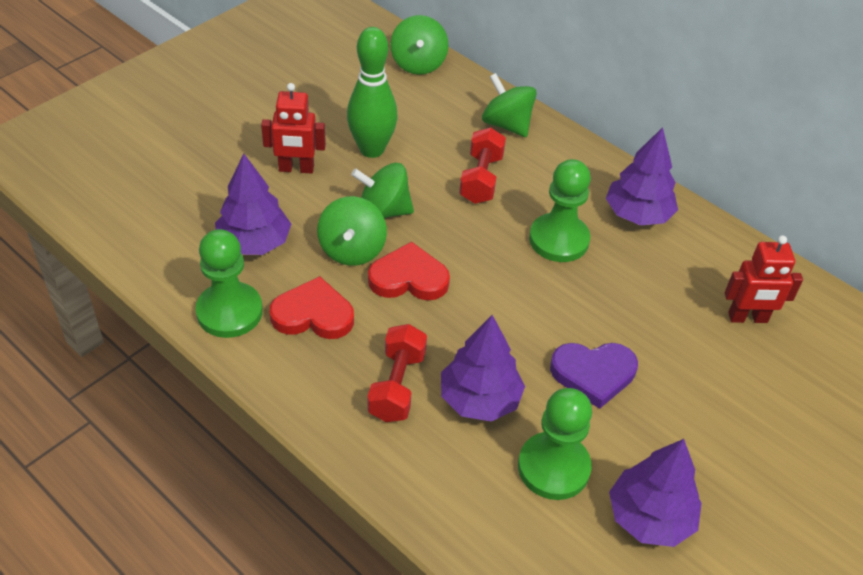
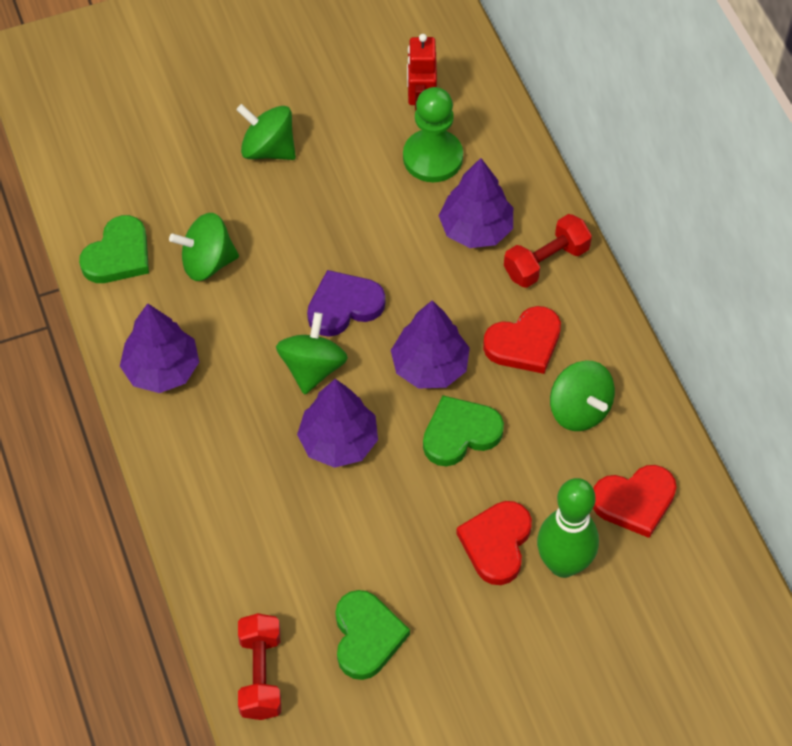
green heart: none = 0 -> [79,215,149,283] [335,590,410,680] [423,396,504,466] = 3
green pawn: [195,229,263,338] [518,388,592,500] [529,159,591,262] = 3 -> [403,87,463,182] = 1
red heart: [270,276,354,339] [368,242,450,300] = 2 -> [456,501,532,585] [483,306,561,374] [593,465,677,538] = 3
red robot: [261,83,326,173] [725,235,803,323] = 2 -> [407,34,437,111] = 1

